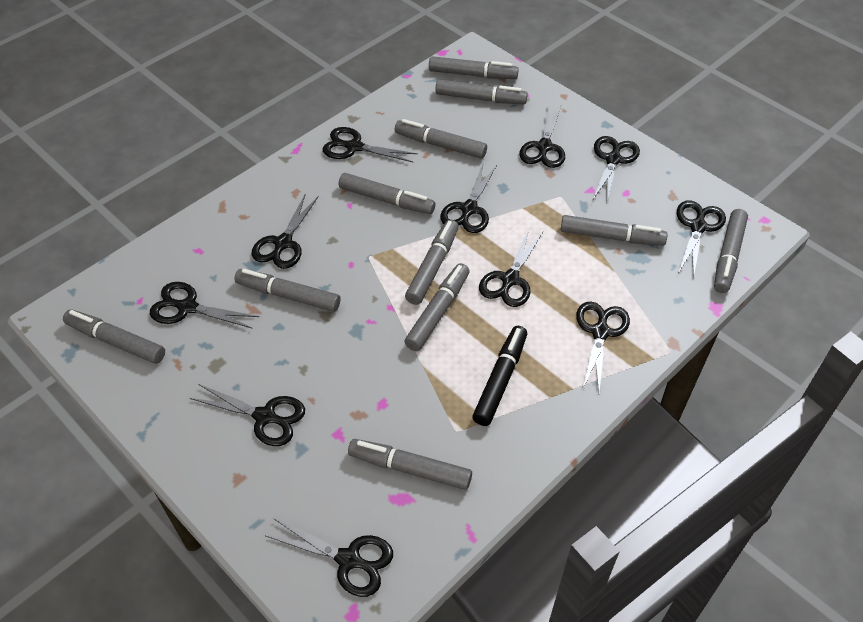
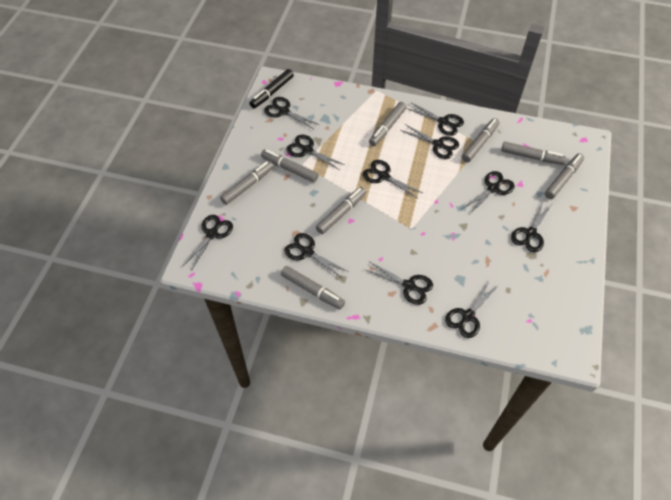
grey marker: [63,309,165,364] [234,269,340,312] [339,173,435,214] [348,439,472,490] [395,119,487,159] [404,263,470,351] [405,220,459,305] [429,56,519,79] [435,79,528,104] [560,215,667,246] [714,209,748,293] = 11 -> [220,161,274,205] [261,149,319,183] [281,266,345,309] [316,187,366,234] [369,102,407,146] [462,118,499,162] [501,142,567,165] [545,153,584,199] = 8

